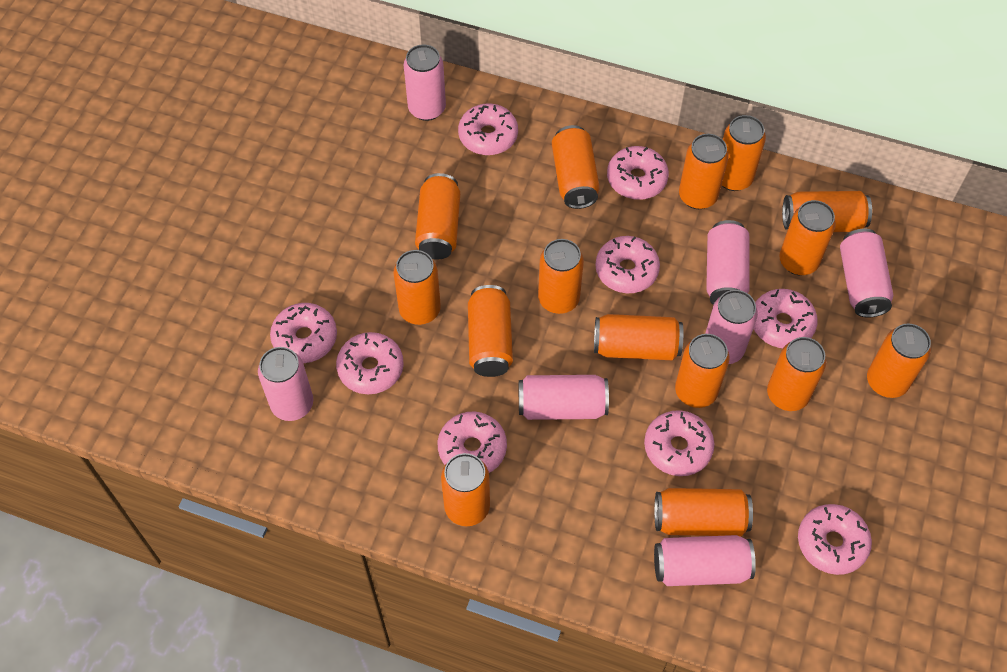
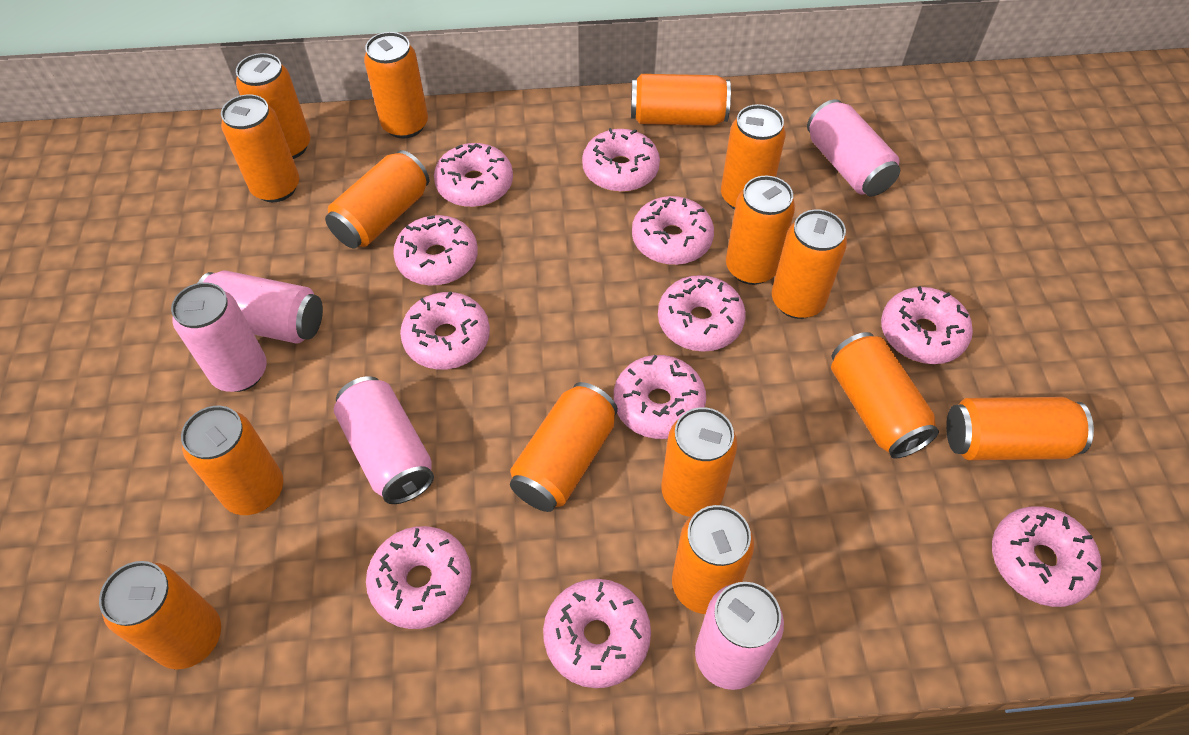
pink can: [258,347,313,421] [404,44,446,121] [519,375,609,420] [654,535,756,586] [705,290,758,364] [706,220,749,305] [840,229,893,317] = 7 -> [171,282,267,392] [198,271,323,344] [334,376,434,504] [695,582,784,690] [807,99,900,196] = 5
pink donut: [270,303,337,363] [336,332,404,394] [438,412,507,473] [458,104,518,155] [595,236,660,293] [607,146,669,200] [644,410,714,476] [754,289,818,348] [798,504,872,575] = 9 -> [366,526,472,629] [393,215,478,286] [400,291,490,370] [434,143,513,207] [543,579,651,688] [582,128,660,192] [614,355,706,439] [632,196,714,265] [658,275,746,352] [881,286,973,364] [992,506,1101,607] = 11

